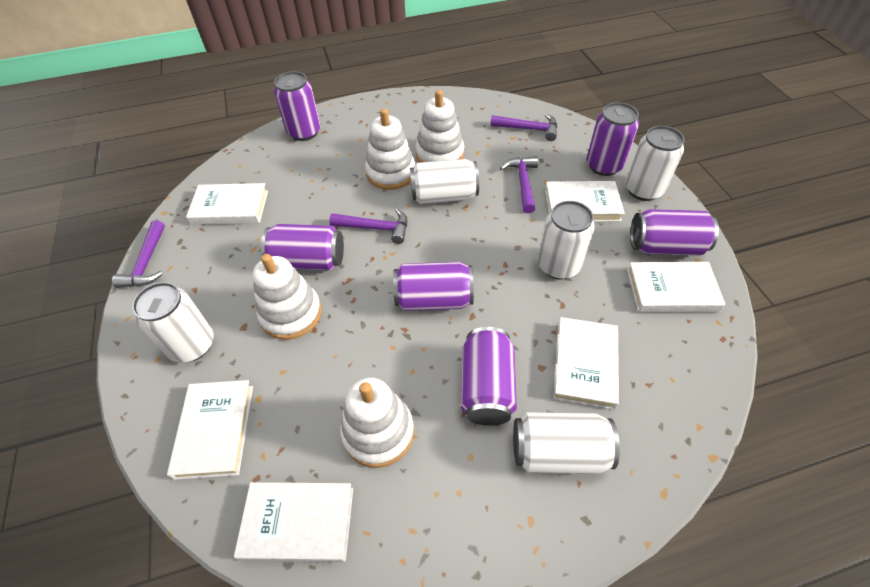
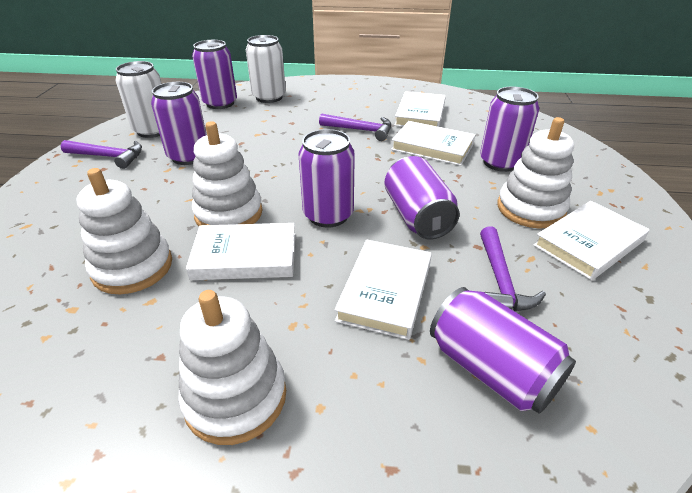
purple hammer: [112,220,165,288] [329,208,407,244] [490,114,557,141] [500,156,538,213] = 4 -> [61,140,142,169] [319,113,391,141] [480,227,546,311] = 3
white book: [167,380,253,480] [186,183,268,225] [234,482,353,562] [545,181,625,222] [553,317,619,410] [627,262,726,312] = 6 -> [186,223,296,280] [335,240,432,340] [391,121,475,166] [394,91,446,127] [533,201,650,281] = 5
white can: [132,282,214,363] [410,159,479,204] [513,412,620,474] [537,201,595,279] [625,126,684,201] = 5 -> [116,61,162,138] [246,35,286,103] = 2

